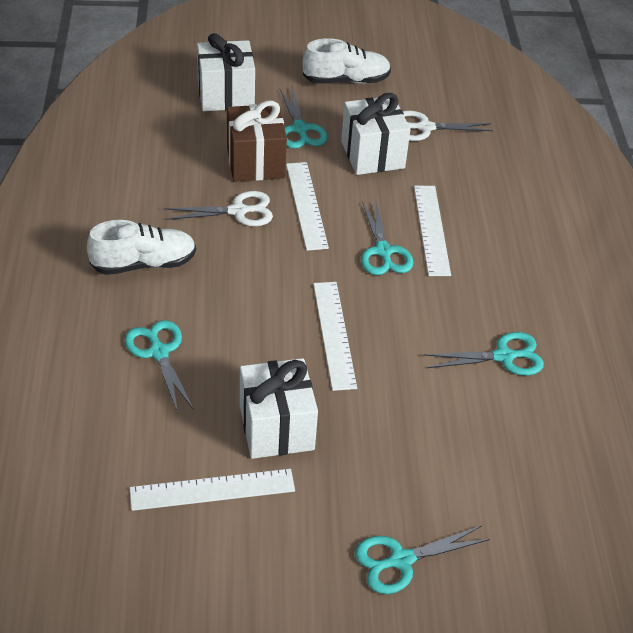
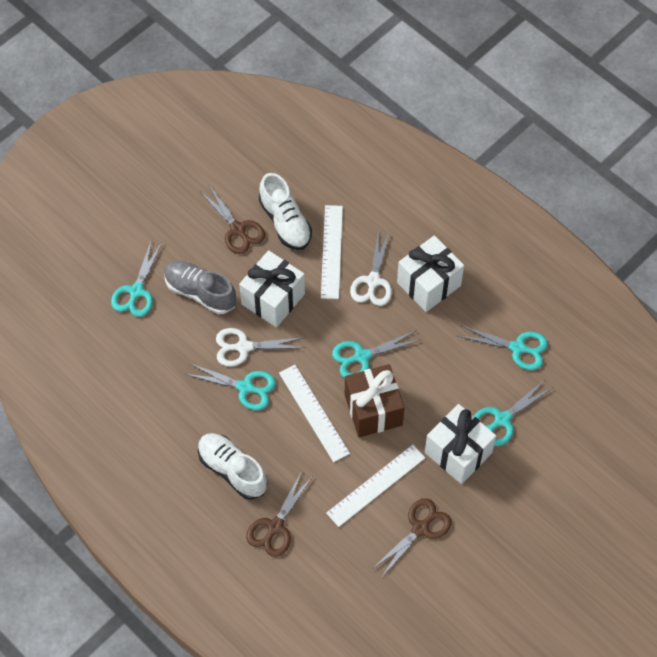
brown scissors: none = 0 -> [200,185,265,254] [246,471,312,557] [372,498,452,577] = 3
grey shoe: none = 0 -> [164,261,236,314] = 1
white ruler: [130,469,295,511] [286,162,329,251] [313,282,357,391] [414,186,451,276] = 4 -> [279,365,350,462] [321,205,343,299] [326,445,425,527] = 3

